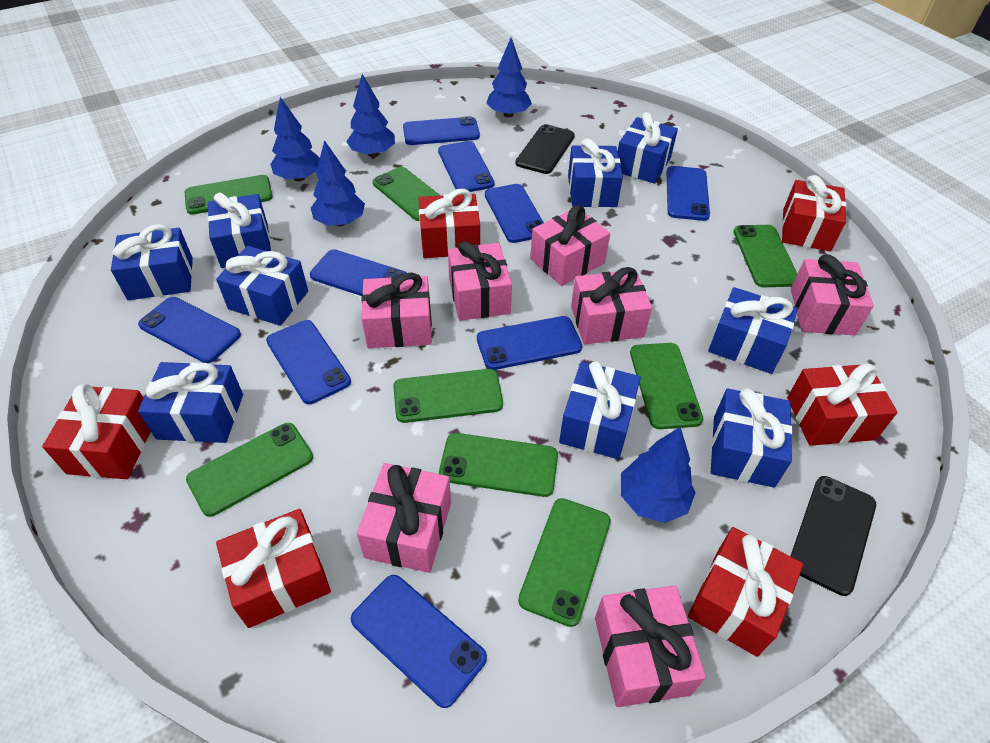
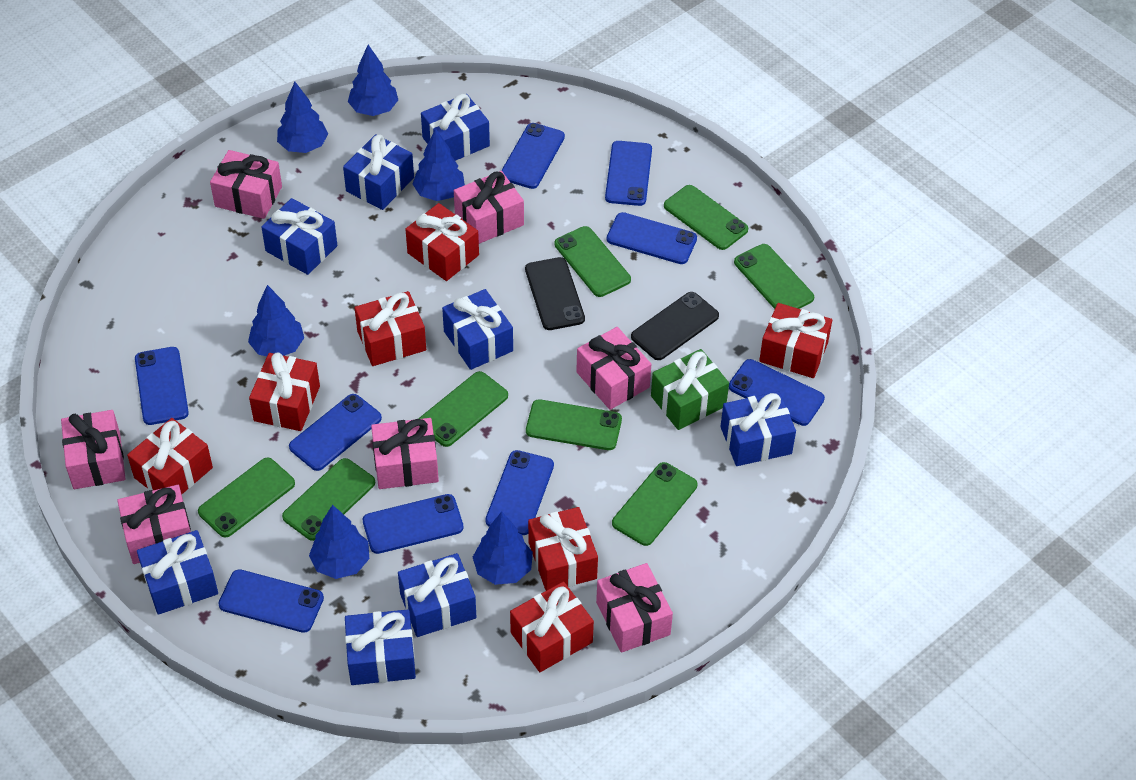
blue gift: [111,224,193,300] [138,362,243,443] [208,192,271,268] [216,246,308,326] [559,361,641,459] [568,139,623,207] [618,112,678,184] [708,287,798,374] [711,388,793,488] = 9 -> [137,530,218,615] [261,198,337,275] [343,135,414,210] [345,609,416,685] [398,553,477,637] [421,94,490,161] [442,289,513,370] [720,391,796,466] = 8
blue tree: [271,97,320,181] [311,140,365,226] [346,74,395,157] [486,38,532,118] [621,427,696,523] = 5 -> [248,285,304,356] [277,82,328,153] [309,505,369,579] [348,45,398,116] [412,129,465,201] [473,511,533,585] = 6
green gift: none = 0 -> [651,349,729,430] = 1
red gift: [42,384,151,479] [216,509,331,628] [419,189,480,258] [688,527,803,657] [782,175,846,251] [787,363,898,446] = 6 -> [127,418,213,494] [249,352,320,431] [355,291,426,366] [406,203,479,281] [510,581,594,672] [528,507,598,591] [759,303,832,378] = 7

